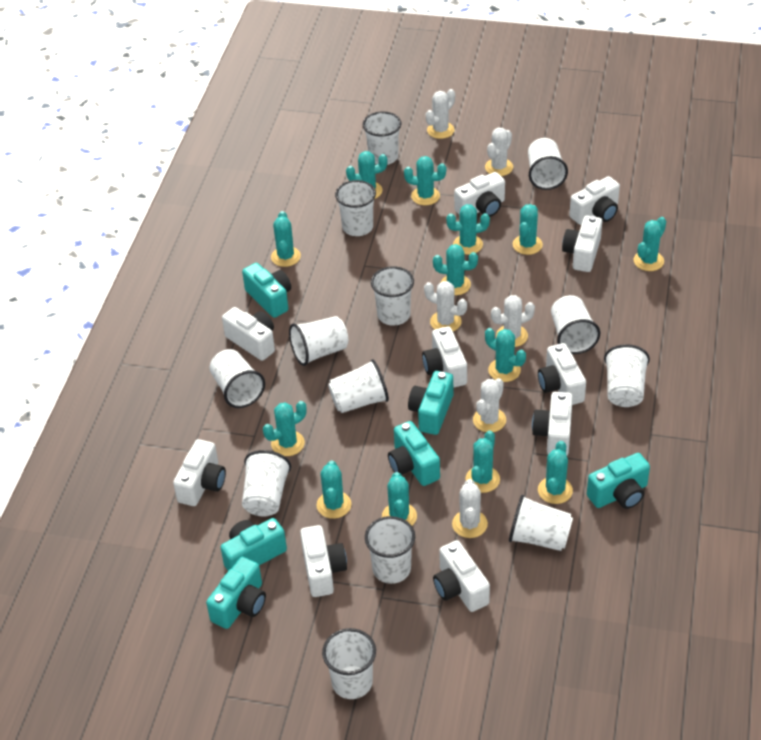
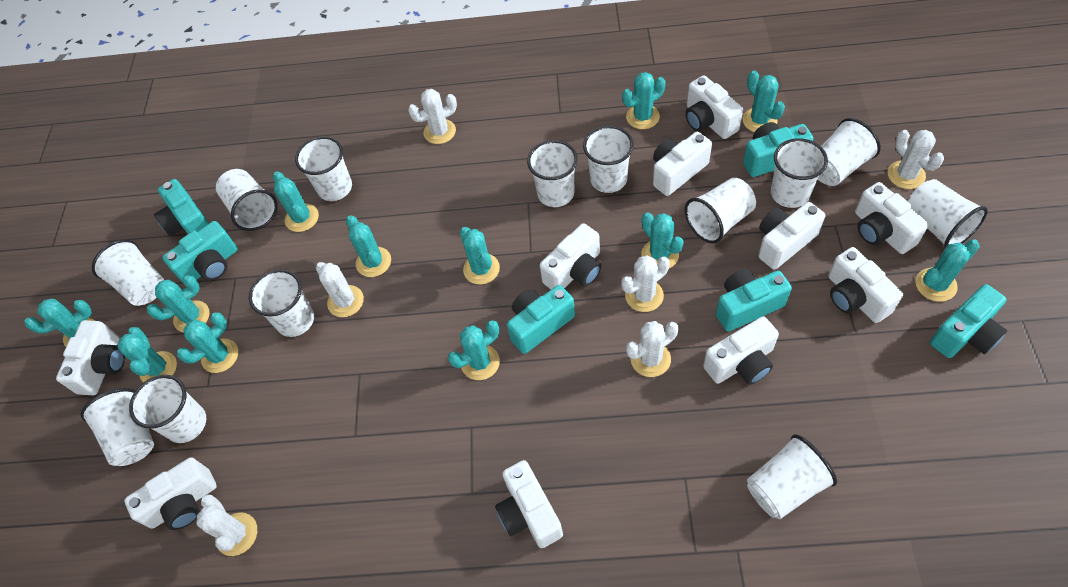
turquoise cactus: [263,401,307,456] [271,211,301,267] [317,460,351,519] [346,151,388,199] [382,472,417,526] [404,156,446,205] [433,244,478,295] [446,204,490,255] [465,430,500,493] [485,328,526,382] [513,204,543,255] [538,441,573,504] [633,217,666,271] = 13 -> [25,299,95,347] [117,327,177,383] [147,275,209,332] [177,312,238,373] [273,172,319,232] [346,215,391,277] [448,320,500,380] [460,227,500,284] [622,72,665,129] [641,212,684,268] [743,70,785,132] [915,239,980,302] = 12

